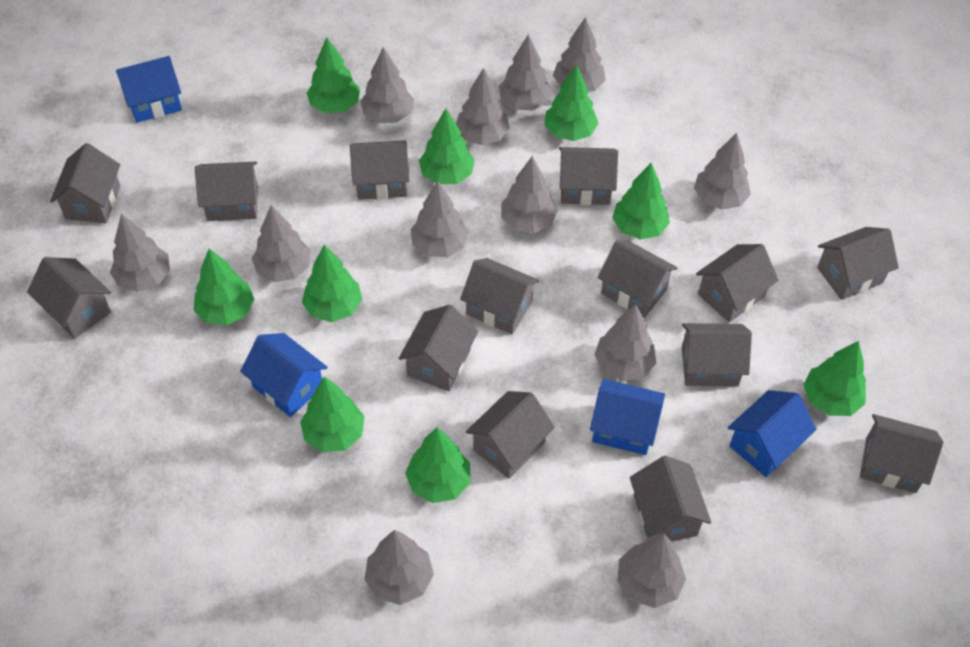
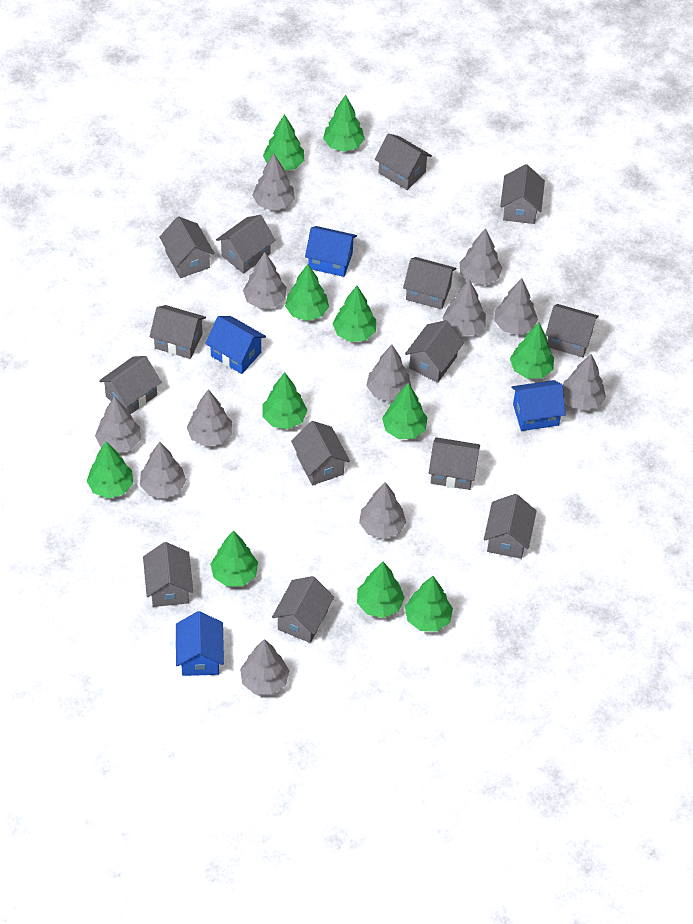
green tree: [194,248,254,325] [300,376,365,452] [302,245,362,322] [307,37,360,113] [405,427,470,503] [419,108,475,184] [544,64,598,141] [612,163,670,240] [803,341,866,416] = 9 -> [87,441,133,499] [210,530,258,587] [263,114,304,171] [263,372,308,429] [285,264,329,321] [323,95,365,152] [333,286,376,342] [357,562,405,618] [382,383,428,439] [405,576,453,632] [510,323,554,379] = 11

